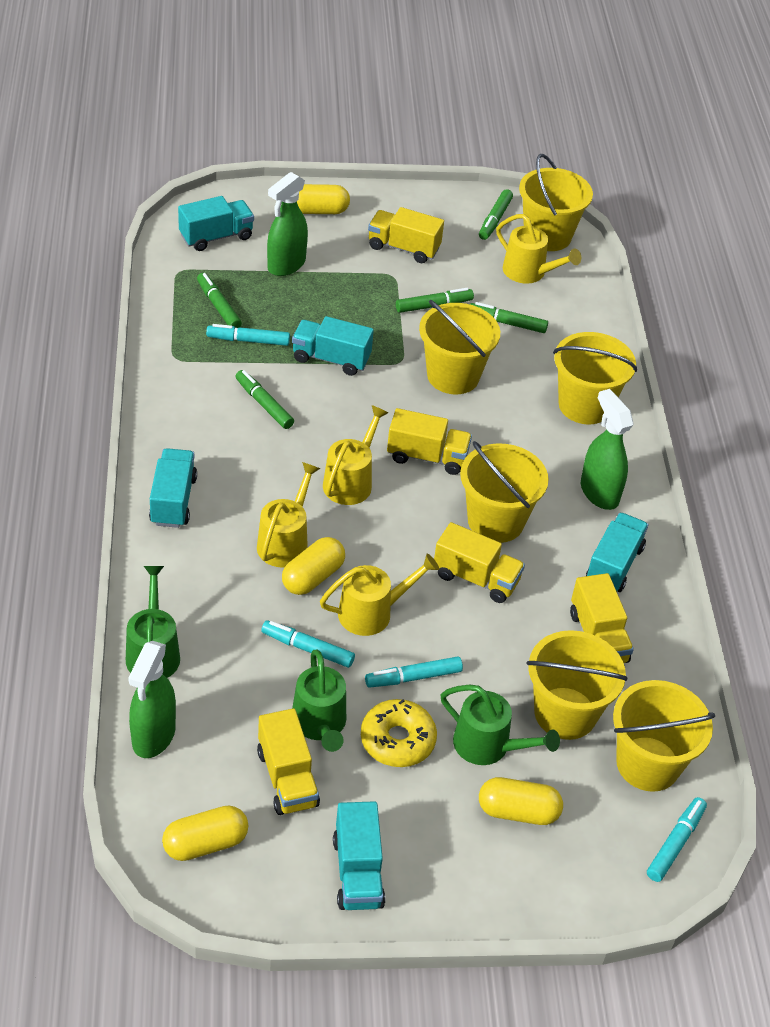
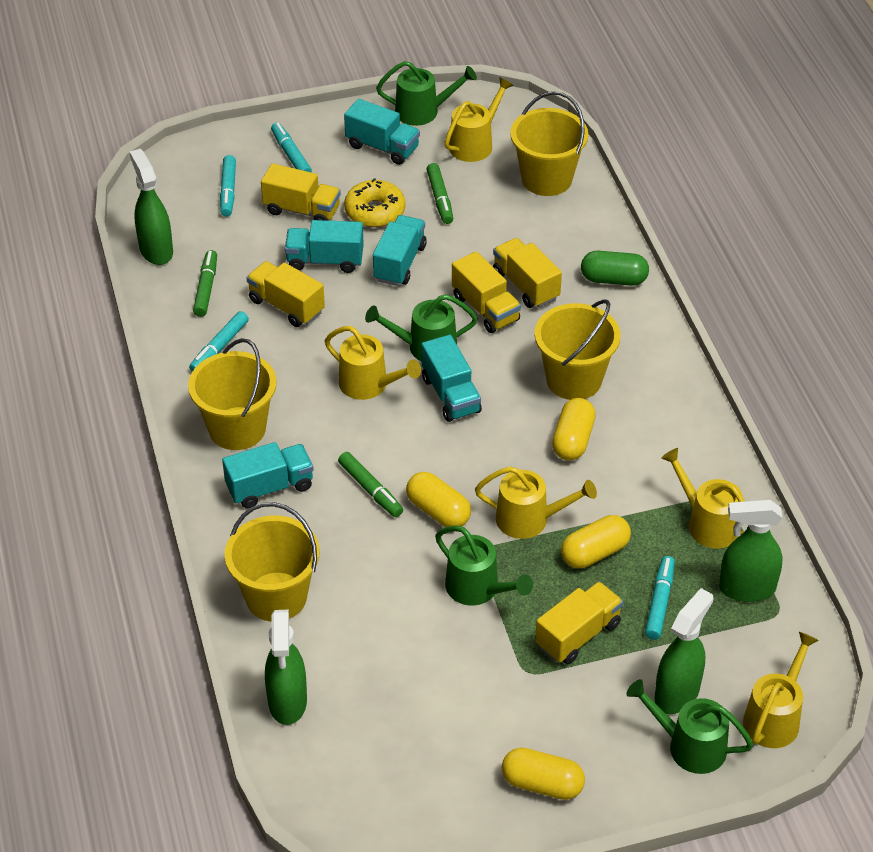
green capsule: none = 0 -> [581,251,649,286] = 1
green marker: [197,273,242,328] [236,370,294,429] [396,288,474,313] [470,302,548,333] [479,189,513,240] = 5 -> [193,250,217,317] [338,452,403,517] [427,163,453,224] = 3
green spray bottle: [128,641,176,758] [267,172,308,276] [581,389,634,510] = 3 -> [130,149,173,265] [265,609,307,725] [655,588,714,714] [719,500,783,602] = 4
green watering can: [126,566,180,678] [292,650,346,752] [440,684,560,765] = 3 -> [365,294,478,362] [376,61,477,126] [435,526,533,606] [626,679,754,774] = 4
yellow bucket: [419,300,500,394] [460,441,549,543] [519,154,593,251] [526,630,627,740] [553,332,637,424] [613,680,715,792] = 6 -> [188,338,277,450] [225,502,320,622] [510,91,588,196] [534,299,621,400] = 4
yellow watering can: [257,462,320,568] [320,554,439,636] [323,405,389,505] [496,214,581,283] = 4 -> [325,326,421,400] [444,77,514,162] [475,466,597,539] [661,448,745,548] [743,632,819,748] = 5

